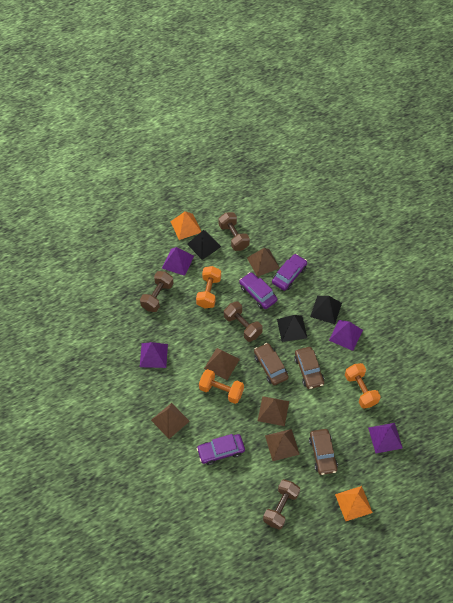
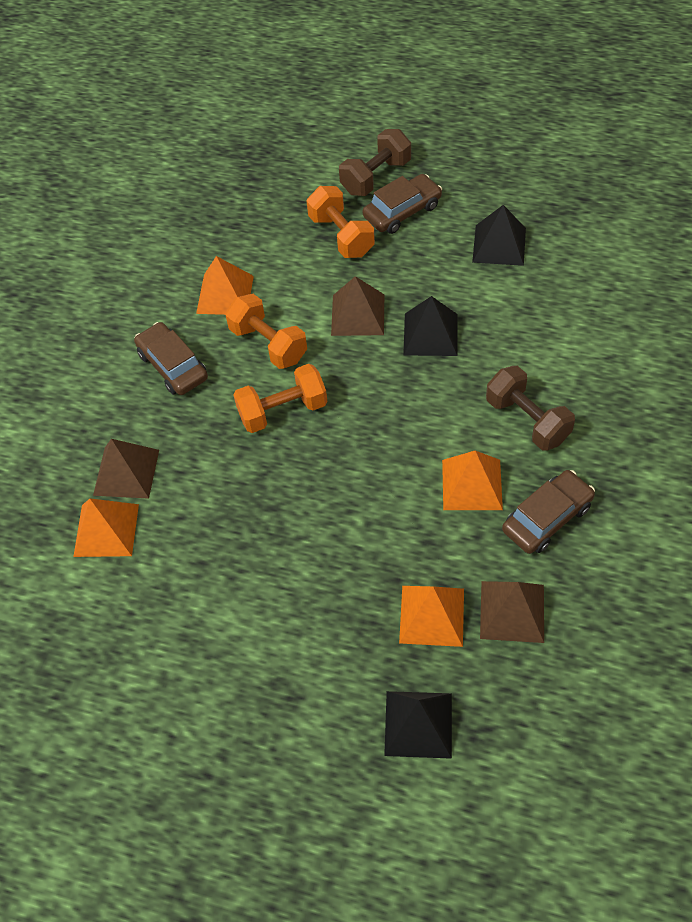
brown dumbbell: [140,271,174,312] [219,212,250,251] [224,301,263,342] [263,479,300,530] = 4 -> [339,129,411,196] [486,366,575,451] = 2
brown pyramid: [151,403,190,439] [204,348,240,380] [247,248,280,277] [258,396,289,426] [265,429,300,461] = 5 -> [93,439,159,499] [331,276,384,336] [480,581,544,643] = 3
orange pyramid: [170,211,202,240] [335,486,373,521] = 2 -> [73,498,139,557] [196,256,254,315] [399,586,464,647] [442,451,503,510] = 4
purple car: [196,434,245,465] [239,272,277,309] [272,254,307,291] = 3 -> none = 0
purple pyramid: [140,342,168,368] [162,247,194,276] [329,320,363,351] [368,423,403,453] = 4 -> none = 0

